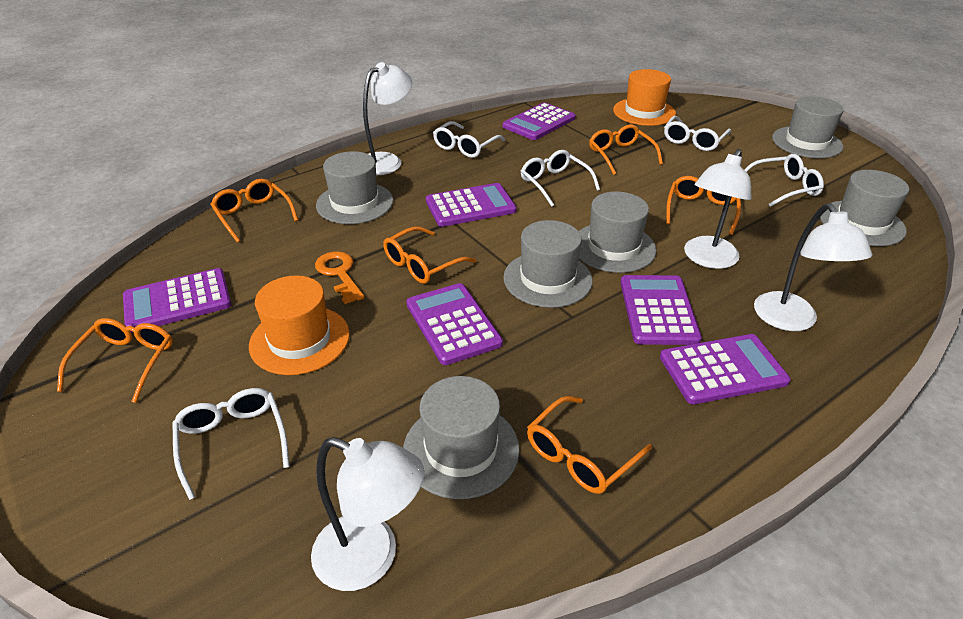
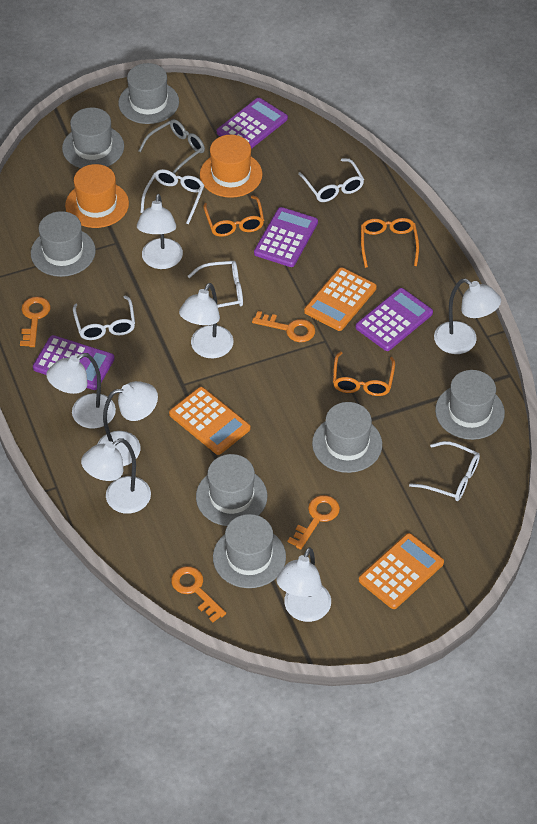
grey glasses: none = 0 -> [139,119,205,174] = 1
grey hat: [316,151,393,224] [403,376,520,499] [503,220,593,308] [579,191,656,273] [772,97,844,158] [820,170,909,246] = 6 -> [31,211,96,277] [62,108,124,168] [118,63,179,124] [196,454,267,526] [213,514,286,588] [312,402,382,473] [435,370,505,440] = 7
orange calculator: none = 0 -> [169,387,250,455] [304,267,377,331] [359,533,444,609] = 3
orange glasses: [57,318,173,403] [210,179,299,243] [383,227,476,284] [527,396,652,494] [589,124,663,175] [666,176,741,235] = 6 -> [203,195,264,237] [333,352,395,396] [361,218,419,268] = 3
orange key: [315,251,365,304] = 1 -> [20,297,51,347] [171,566,226,622] [252,311,315,342] [288,495,340,550] = 4
purple calculator: [123,268,231,333] [406,283,503,365] [426,183,517,227] [503,103,575,140] [620,275,702,345] [660,334,791,404] = 6 -> [33,335,115,390] [217,98,288,149] [254,207,318,267] [356,288,433,351] = 4
white lamp: [311,437,424,591] [363,62,412,175] [684,149,752,269] [754,203,872,331] = 4 -> [46,353,116,429] [81,438,151,514] [97,381,158,466] [137,194,183,269] [179,283,234,358] [277,547,331,622] [434,279,501,354] = 7

